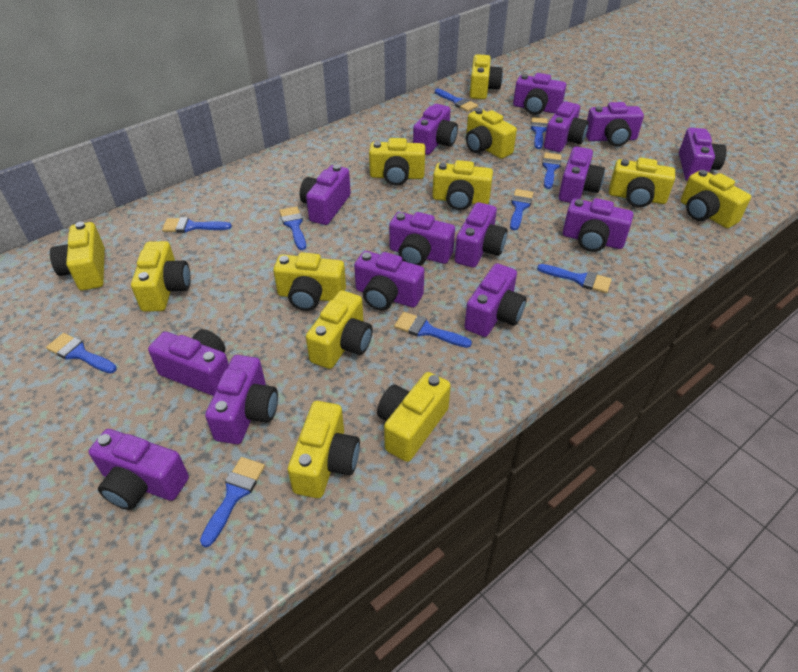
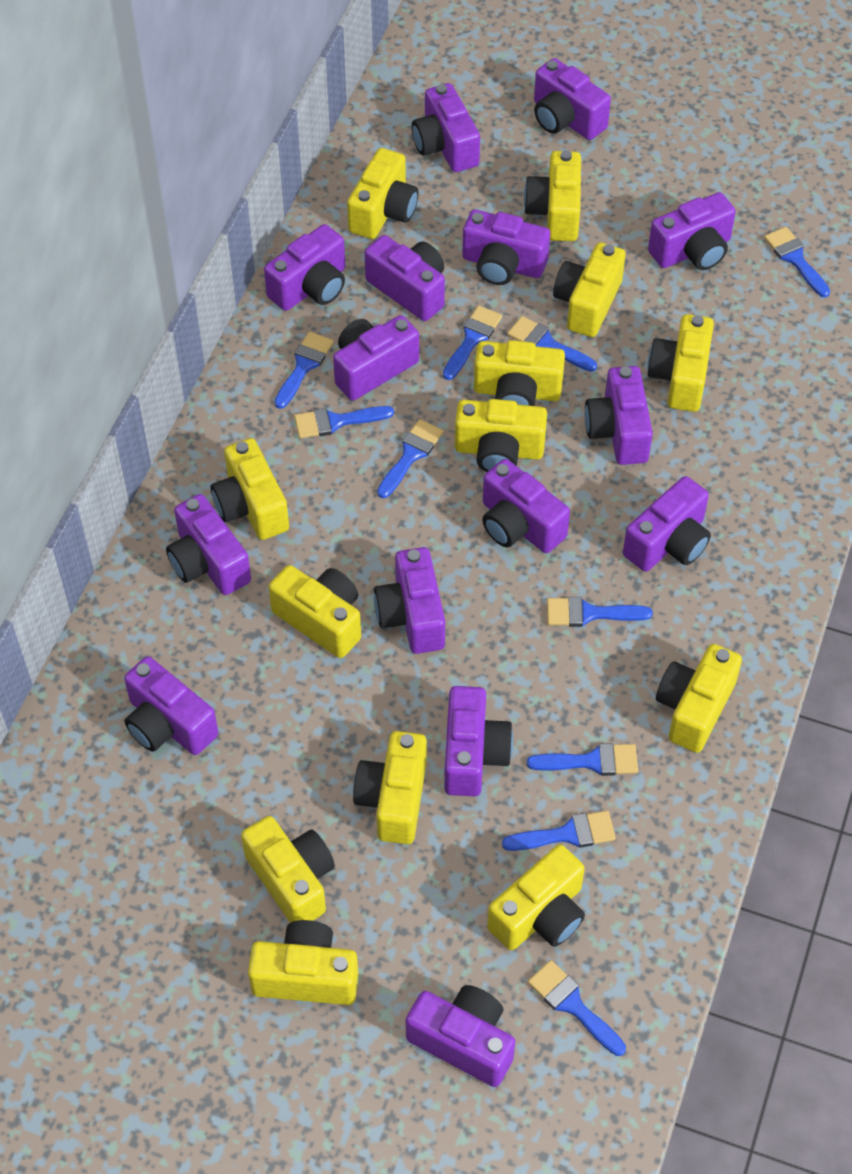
yellow camera: [50,222,105,291] [131,241,191,312] [273,252,346,311] [288,401,360,498] [306,290,373,369] [369,138,425,186] [377,372,451,462] [432,160,493,210] [466,108,517,159] [470,54,503,99] [609,158,675,207] [681,170,751,228] = 12 -> [211,438,289,540] [241,816,335,923] [248,920,358,1005] [268,565,361,658] [347,148,418,239] [353,731,427,844] [455,399,547,472] [474,340,565,406] [487,844,585,950] [524,150,581,241] [553,242,626,337] [648,314,714,412] [656,644,742,753] = 13

